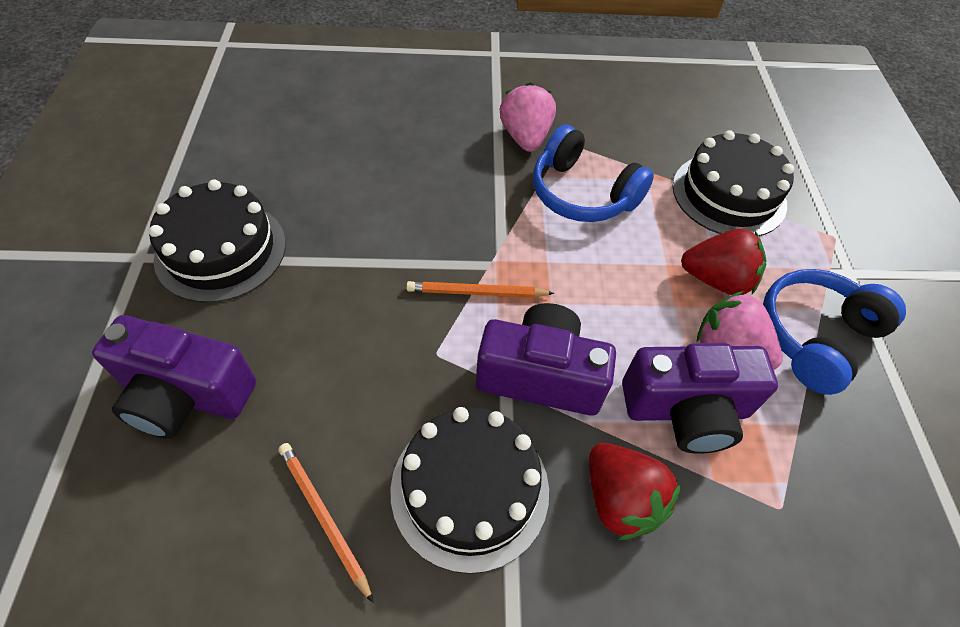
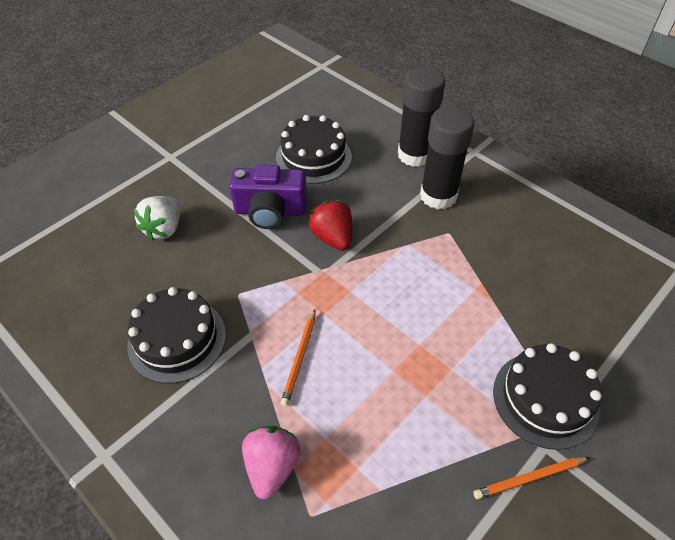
black glue stick: none = 0 -> [398,66,445,167] [420,106,474,210] = 2
blue headphones: [533,124,654,222] [763,269,906,395] = 2 -> none = 0
pink strawberry: [500,82,556,152] [697,291,783,370] = 2 -> [242,426,301,500] = 1
purple camera: [92,315,256,439] [476,303,616,416] [622,343,778,454] = 3 -> [229,165,307,229] = 1
red strawberry: [589,443,681,540] [681,228,767,295] = 2 -> [309,200,352,251] = 1
white strawberry: none = 0 -> [133,196,180,240] = 1

